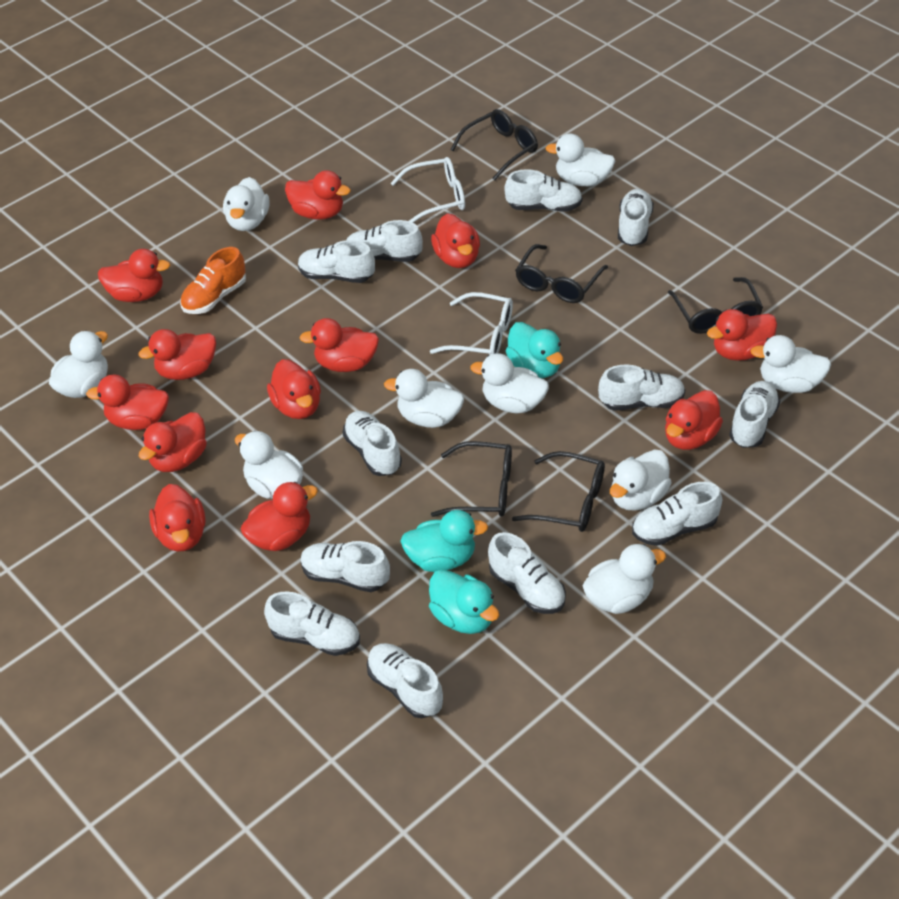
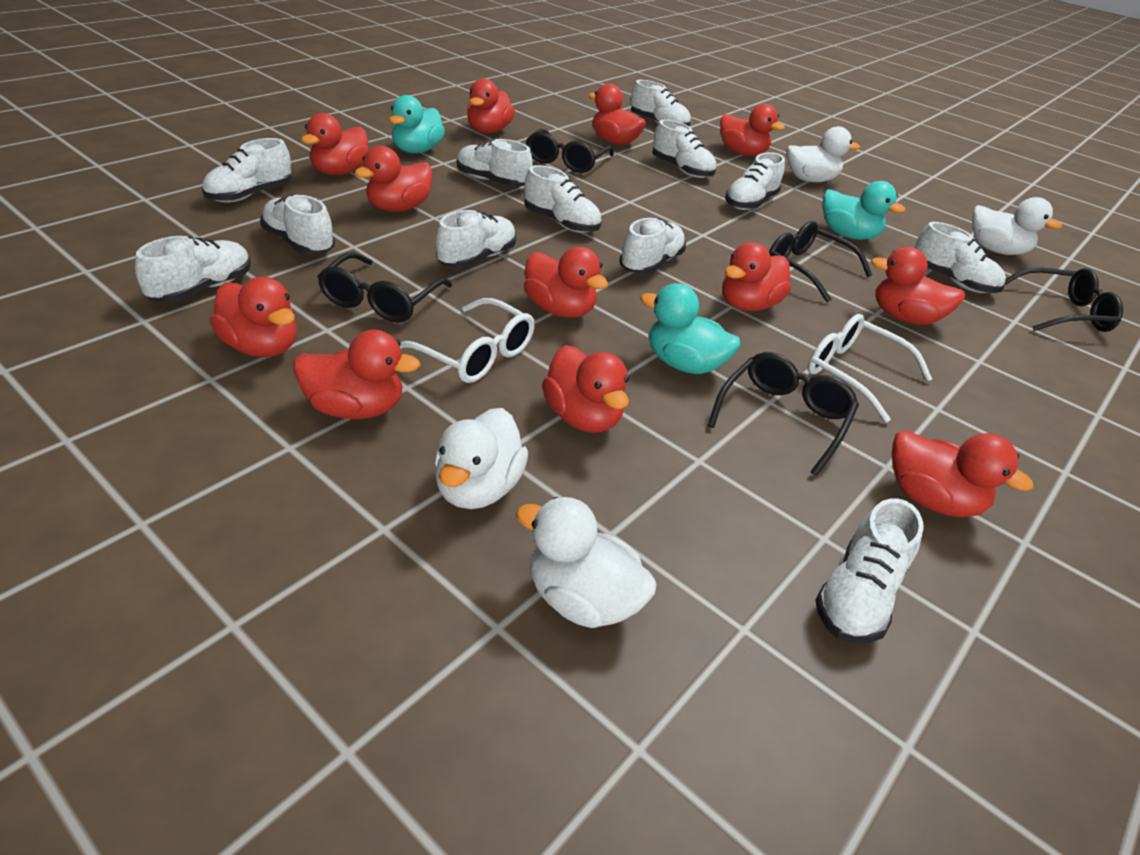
orange shoe: [180,247,246,314] = 1 -> none = 0
white duck: [49,331,108,398] [223,177,269,231] [235,431,303,499] [384,369,464,428] [470,353,549,413] [545,134,615,186] [583,544,666,614] [610,449,672,511] [750,335,831,393] = 9 -> [434,408,528,509] [515,497,657,628] [787,126,860,182] [972,197,1062,255] = 4

